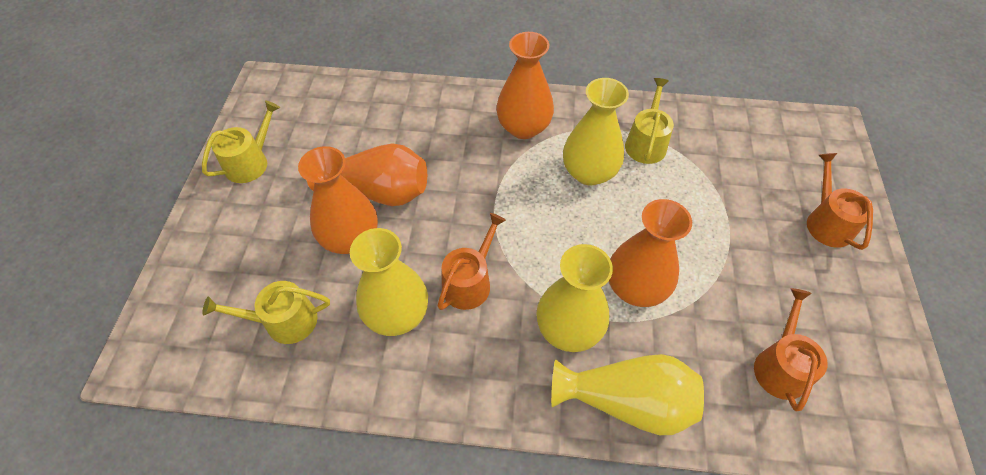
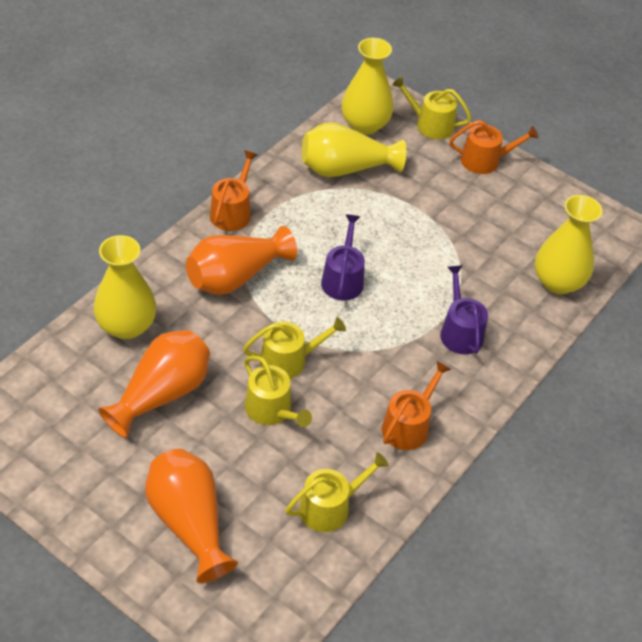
orange vase: [298,146,378,254] [307,143,427,206] [496,32,554,139] [609,199,692,307] = 4 -> [98,330,210,438] [145,449,238,583] [186,226,297,295] = 3
purple watering can: none = 0 -> [321,214,365,301] [440,265,488,354] = 2
yellow watering can: [202,100,280,183] [202,281,330,344] [625,78,674,164] = 3 -> [243,317,346,379] [244,356,312,427] [285,452,389,532] [392,76,472,139] = 4

